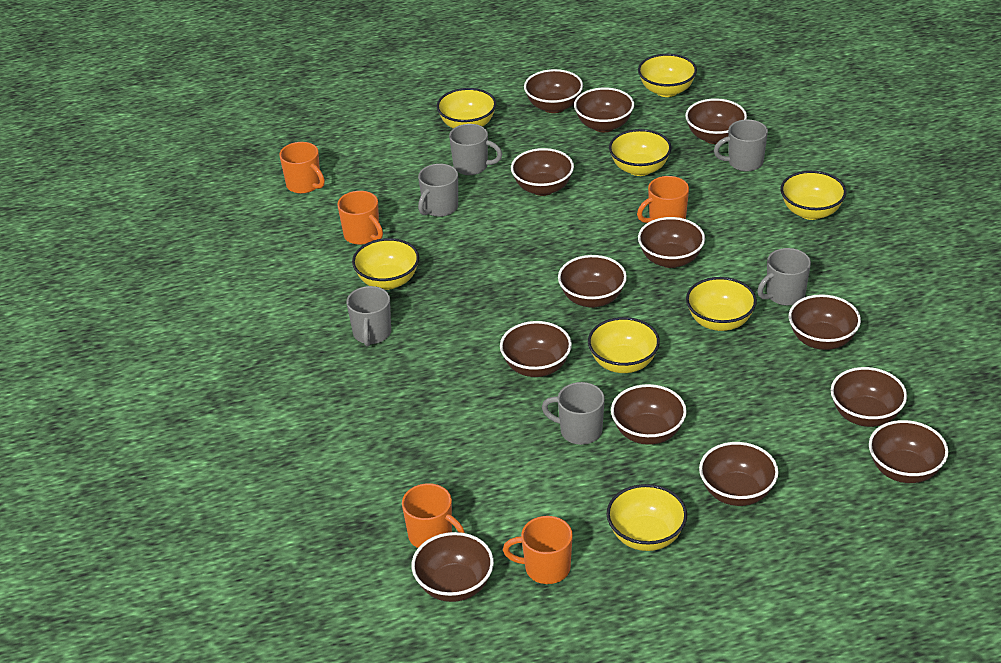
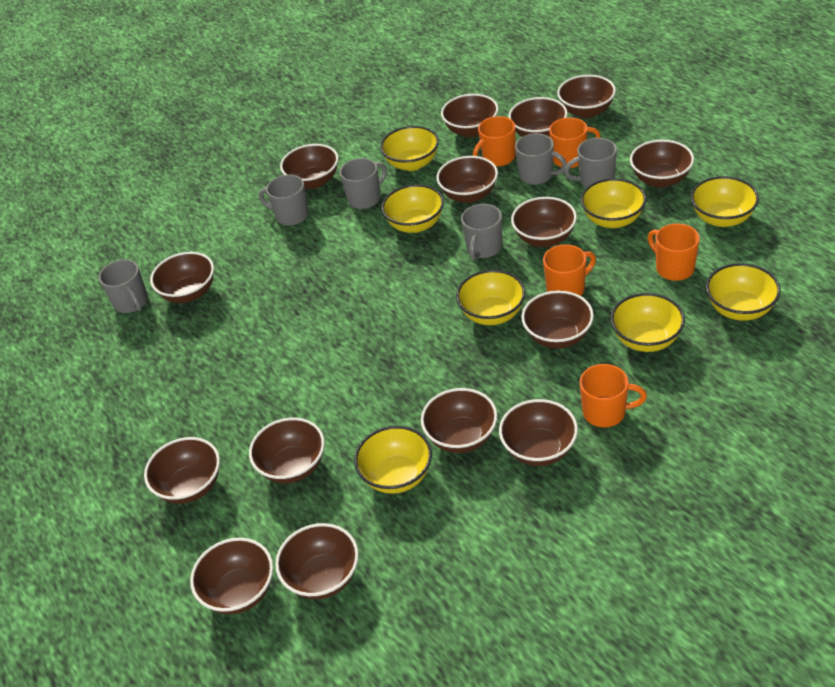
brown bowl: [412,532,494,602] [500,321,572,377] [511,148,574,196] [524,69,583,113] [558,255,627,308] [574,87,634,132] [611,384,687,445] [638,217,705,268] [685,98,747,144] [699,442,779,506] [789,294,861,350] [831,367,907,427] [869,420,948,483] = 13 -> [144,437,220,504] [150,252,214,303] [190,538,273,614] [249,417,325,484] [275,523,359,599] [280,144,338,189] [421,388,497,453] [436,156,498,203] [441,94,498,138] [499,399,578,466] [508,97,568,137] [511,197,577,247] [522,290,594,348] [557,75,616,118] [630,140,694,188] = 15

